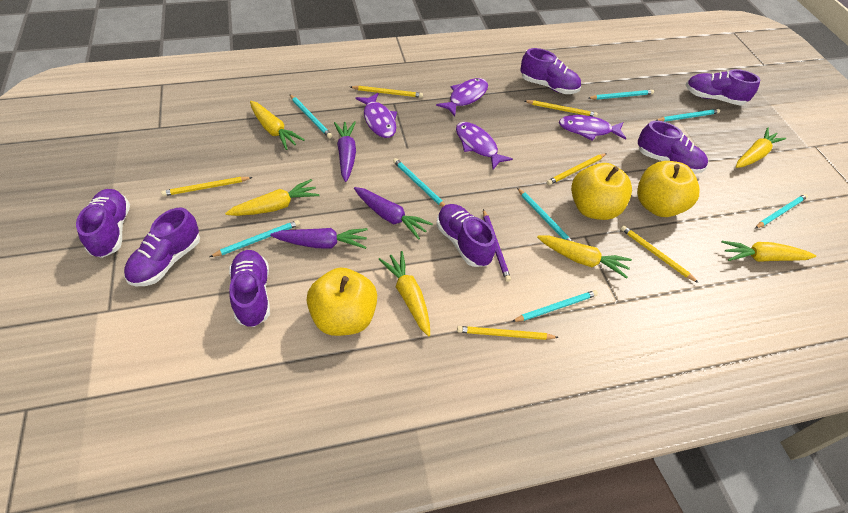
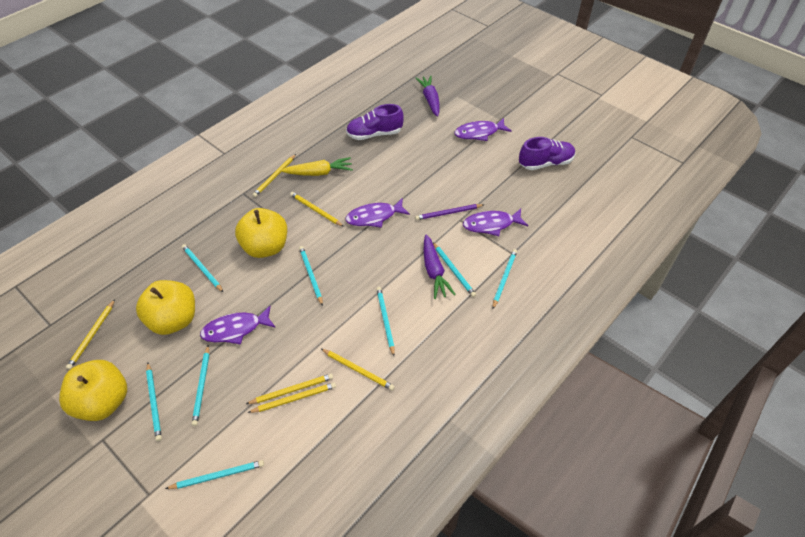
purple carrot: [270,228,368,249] [334,121,356,182] [354,187,433,240] = 3 -> [415,76,440,117] [424,235,456,299] = 2
purple shoe: [76,189,130,258] [124,207,200,286] [229,250,270,327] [436,204,496,267] [520,48,581,94] [638,121,708,174] [686,69,760,106] = 7 -> [346,104,404,140] [519,137,575,170] = 2
yellow carrot: [225,179,319,216] [250,101,305,150] [378,251,430,336] [537,235,632,279] [721,241,816,262] [736,128,786,168] = 6 -> [281,157,353,176] = 1

